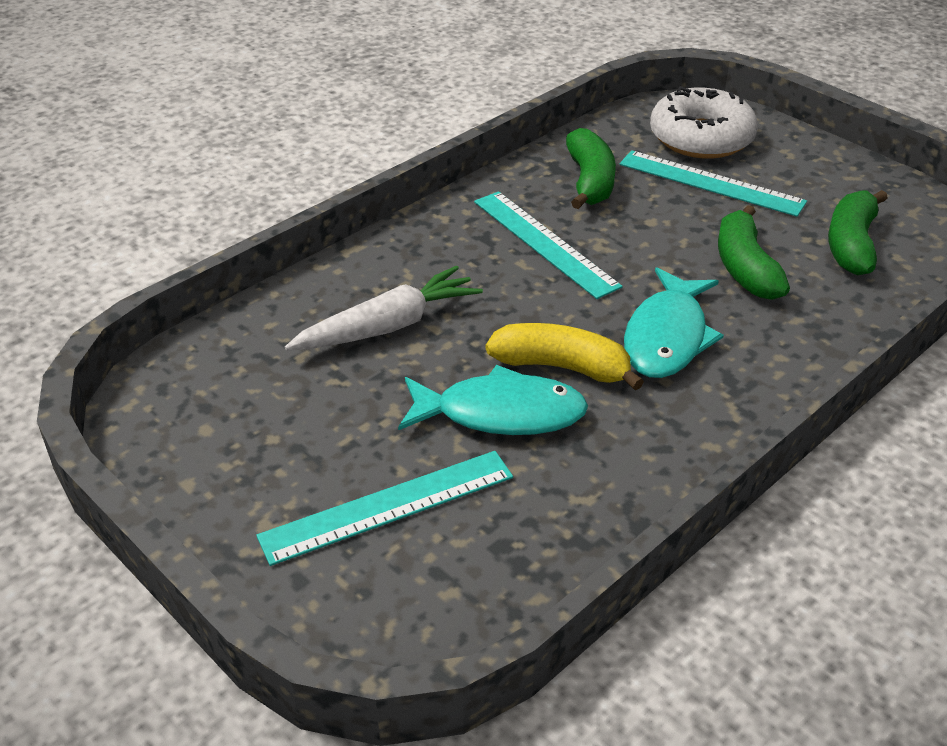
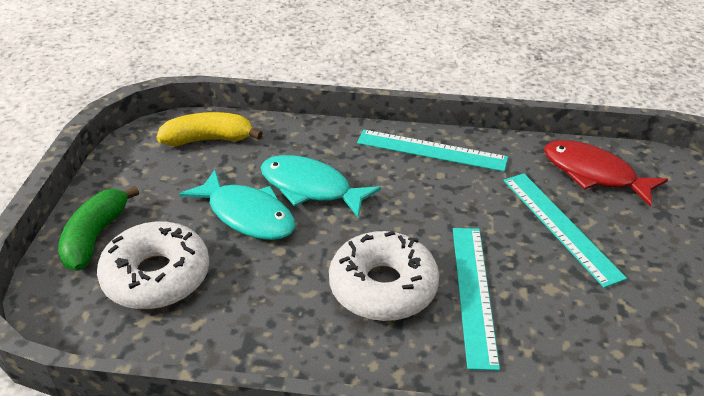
green banana: [566,128,616,209] [718,205,790,300] [828,190,888,275] = 3 -> [58,186,139,271] = 1
red fish: none = 0 -> [544,140,668,207] = 1
white carrot: [285,266,483,350] = 1 -> none = 0
white donut: [650,86,758,158] = 1 -> [97,221,209,309] [329,231,439,321] = 2

